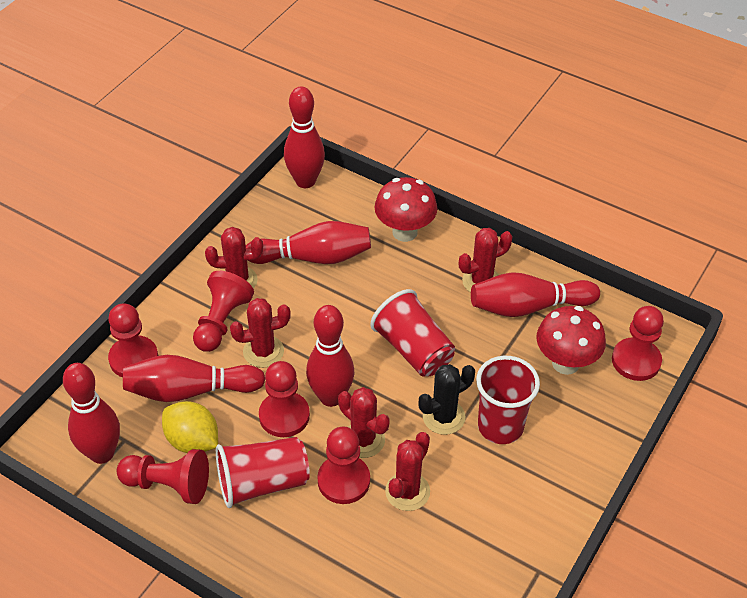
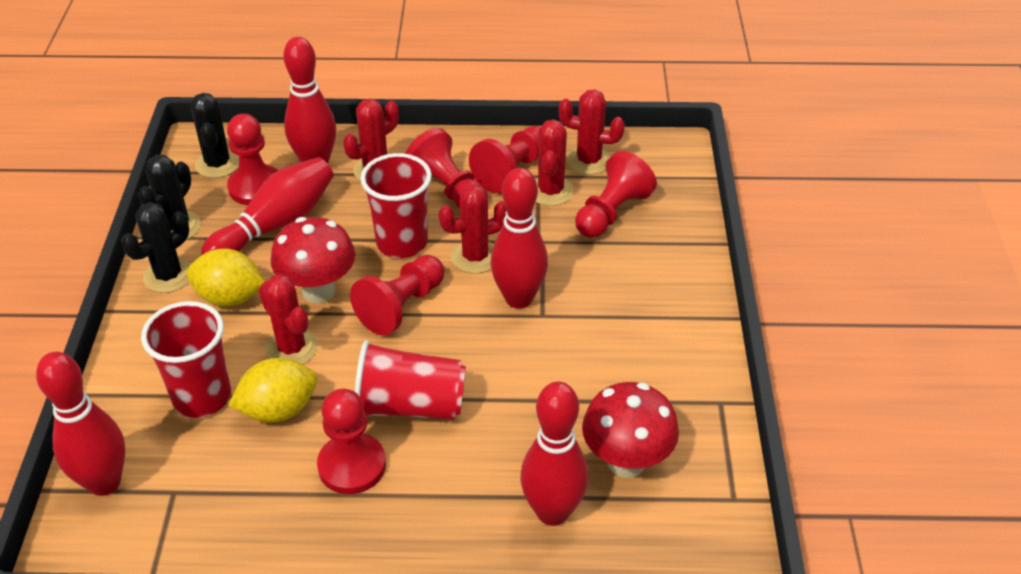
black cactus: [418,364,475,435] = 1 -> [121,202,191,293] [138,155,201,240] [190,93,239,178] = 3
red bowling pin: [63,363,120,464] [123,355,265,402] [246,221,371,264] [284,86,325,188] [306,305,354,407] [471,272,600,317] = 6 -> [36,352,125,496] [201,157,334,255] [283,37,336,163] [491,168,548,309] [520,381,588,526] = 5
yellow lemon: [162,401,218,453] = 1 -> [186,249,265,307] [228,358,318,422] = 2

